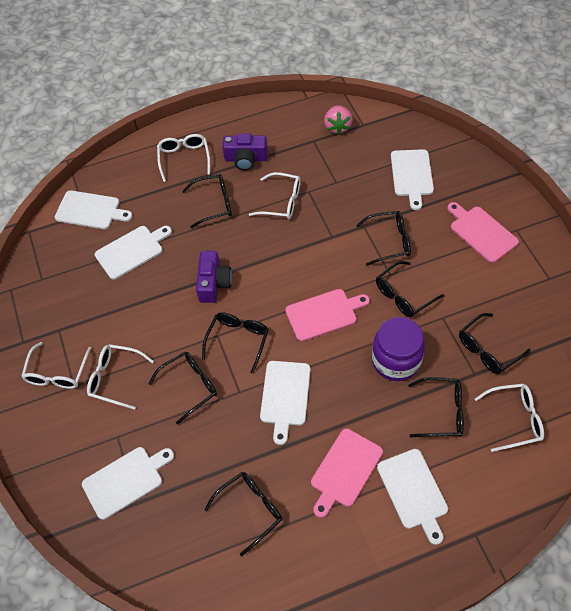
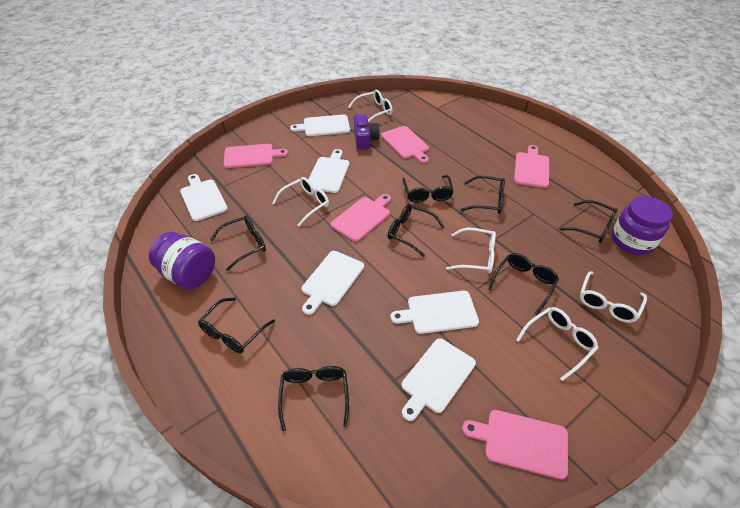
pink cutting board: [285,289,370,341] [311,428,383,518] [447,202,519,263] = 3 -> [224,144,288,168] [331,194,391,242] [381,126,429,163] [462,410,568,479] [514,145,549,188] = 5
pink strawberry: [324,105,353,135] = 1 -> none = 0
purple camera: [196,251,232,303] [222,133,268,170] = 2 -> [354,114,380,150] = 1
purple jar: [372,317,425,381] = 1 -> [149,232,215,289] [612,196,673,255] = 2

